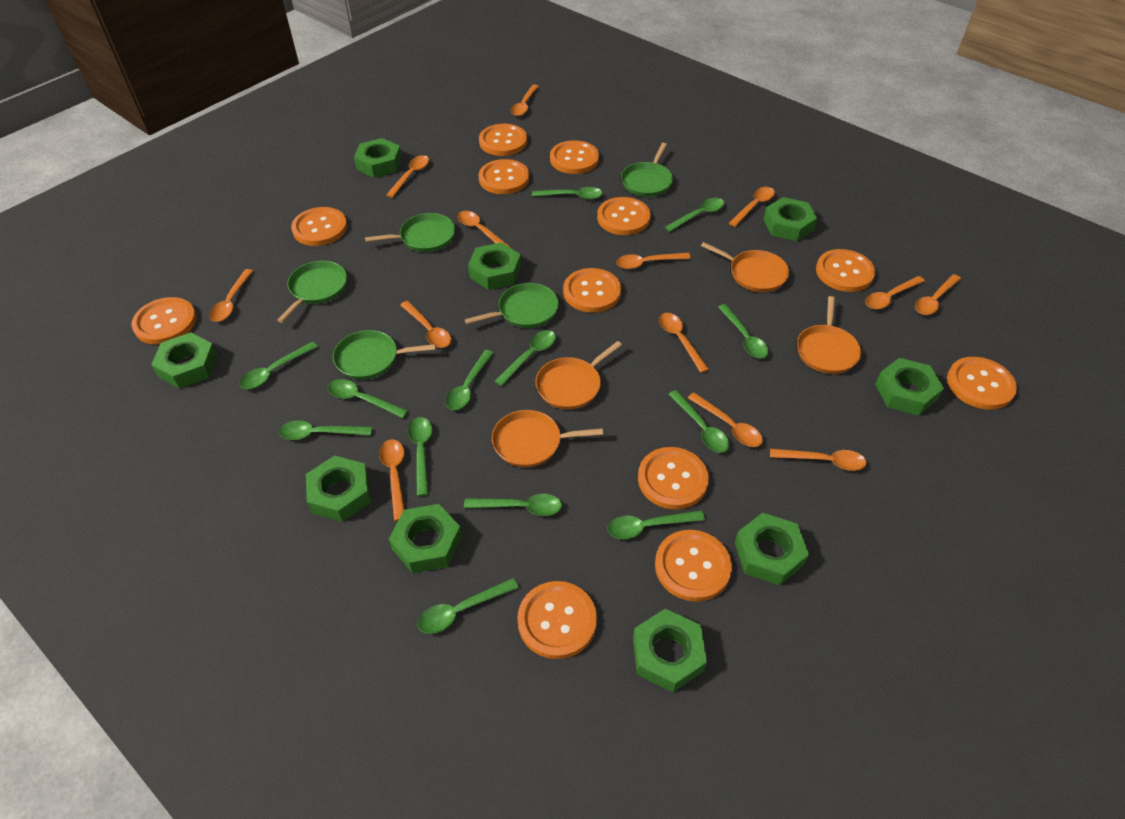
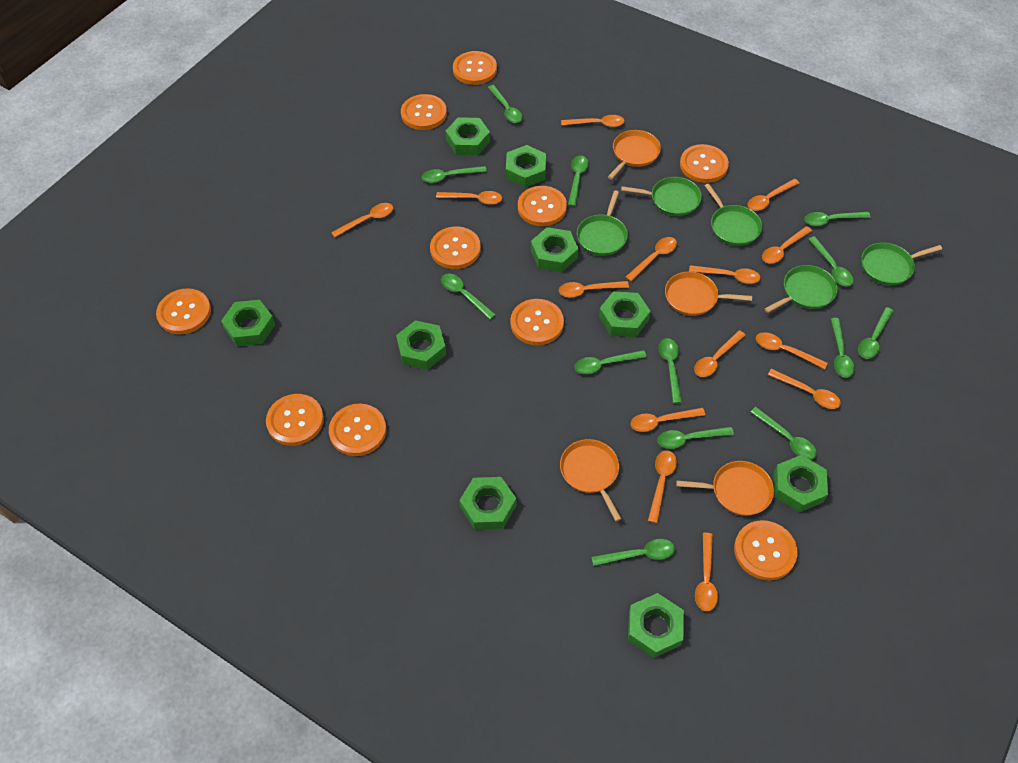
orange button: [131,297,197,344] [291,207,347,246] [479,124,527,156] [479,159,529,194] [517,581,597,659] [550,140,599,174] [563,268,621,313] [597,197,651,235] [638,447,709,510] [655,530,732,602] [816,249,875,292] [947,357,1017,410] = 12 -> [156,288,211,334] [266,394,324,446] [329,403,386,456] [401,94,447,130] [430,226,481,269] [453,51,497,85] [510,299,564,345] [518,186,567,226] [680,144,729,183] [734,520,798,580] = 10
orange spoon: [209,269,253,322] [379,440,404,521] [386,155,429,198] [400,301,451,348] [457,211,511,248] [511,85,539,116] [616,253,691,269] [659,313,709,373] [688,393,763,447] [729,187,775,227] [770,449,867,471] [865,276,925,309] [915,274,961,315] = 13 -> [331,203,393,237] [436,191,502,205] [559,281,629,297] [561,115,625,127] [626,237,677,282] [630,408,705,432] [648,450,677,523] [689,265,760,284] [694,330,746,377] [695,533,718,611] [747,179,800,211] [756,332,828,369] [762,226,812,264] [768,369,841,409] = 14

